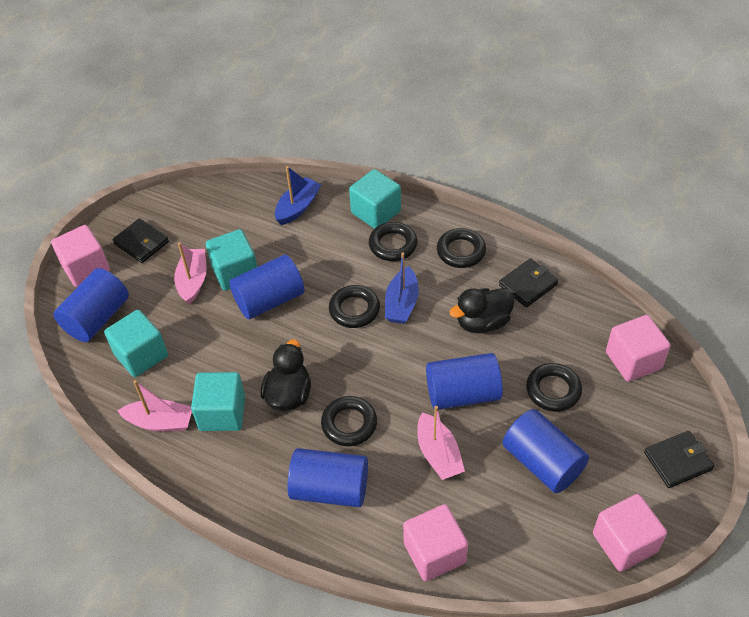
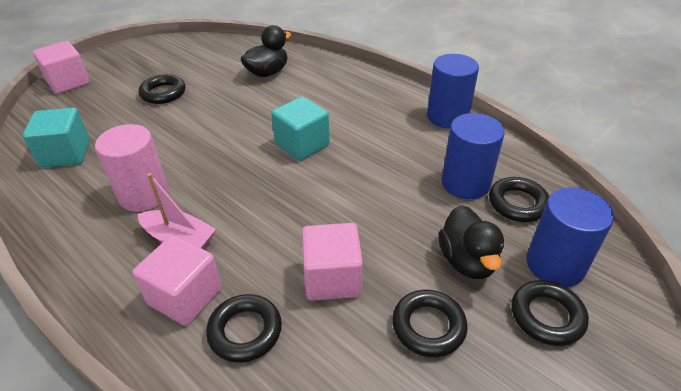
black wallet: [112,218,169,263] [499,258,558,307] [644,431,714,488] = 3 -> none = 0
blue boat: [275,166,322,225] [385,253,419,324] = 2 -> none = 0
blue cylinder: [53,268,129,342] [229,255,304,319] [288,448,368,507] [426,353,503,410] [503,409,589,493] = 5 -> [427,54,479,129] [441,113,505,199] [526,187,614,287] = 3
pink boat: [118,380,192,432] [174,242,207,305] [417,406,465,480] = 3 -> [138,173,216,249] = 1
pink cube: [51,225,110,287] [403,504,468,581] [593,494,667,572] [606,315,671,382] = 4 -> [33,41,90,94] [132,235,222,326] [302,223,363,301] = 3
pink cylinder: none = 0 -> [95,124,169,211] = 1
turquoise cube: [104,310,168,377] [191,372,245,431] [206,229,257,291] [349,169,401,229] = 4 -> [23,108,90,168] [271,96,330,161] = 2

